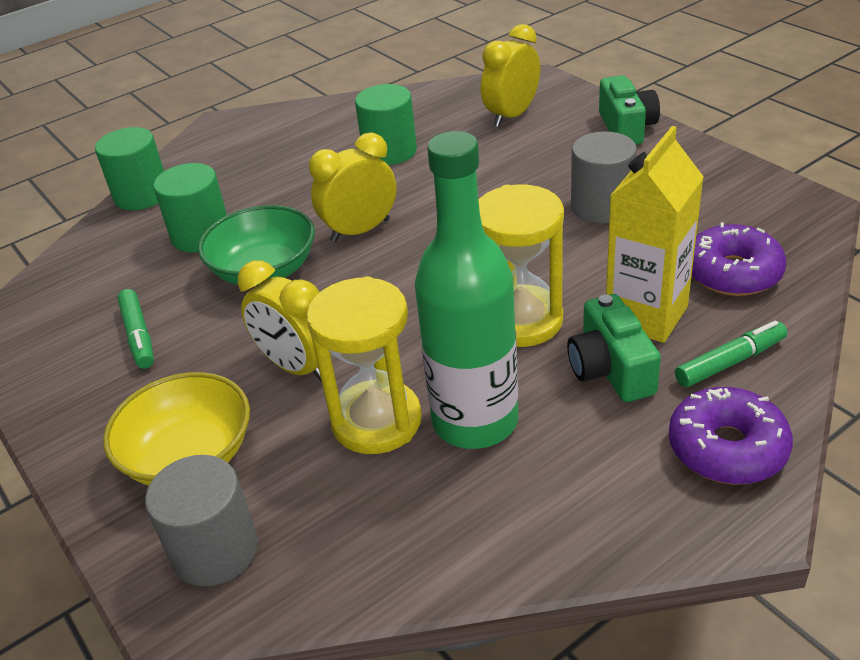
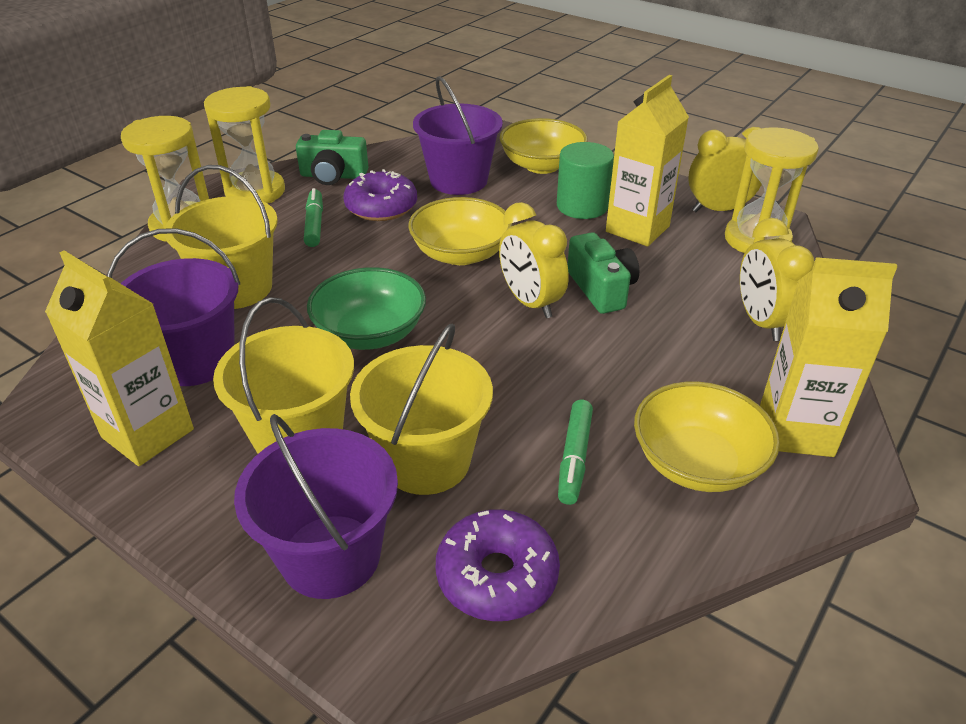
green bottle: [415,131,518,449] = 1 -> none = 0
green cylinder: [95,127,164,210] [153,163,227,252] [355,84,417,165] = 3 -> [557,142,614,219] = 1
grey cylinder: [145,455,258,587] [571,131,637,223] = 2 -> none = 0
purple bucket: none = 0 -> [107,228,241,386] [234,414,398,599] [413,76,503,195] = 3
yellow bowl: [103,372,250,486] = 1 -> [408,197,512,265] [499,118,588,174] [634,382,780,492] = 3
yellow bucket: none = 0 -> [164,165,278,309] [213,297,354,454] [350,324,493,495] = 3
yellow carton: [606,126,704,343] = 1 -> [45,250,194,466] [606,75,689,246] [760,257,898,457] = 3
yellow hourglass: [307,276,422,454] [479,184,564,347] = 2 -> [121,116,209,242] [204,86,285,203] [725,127,819,253] = 3

